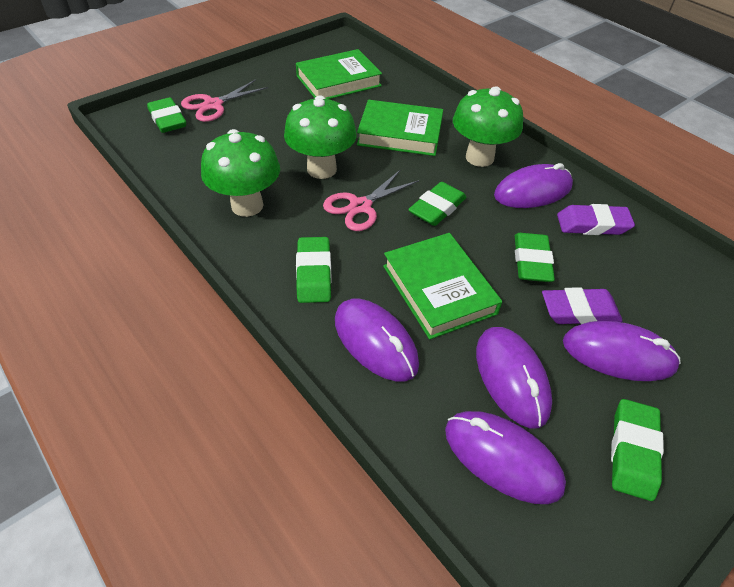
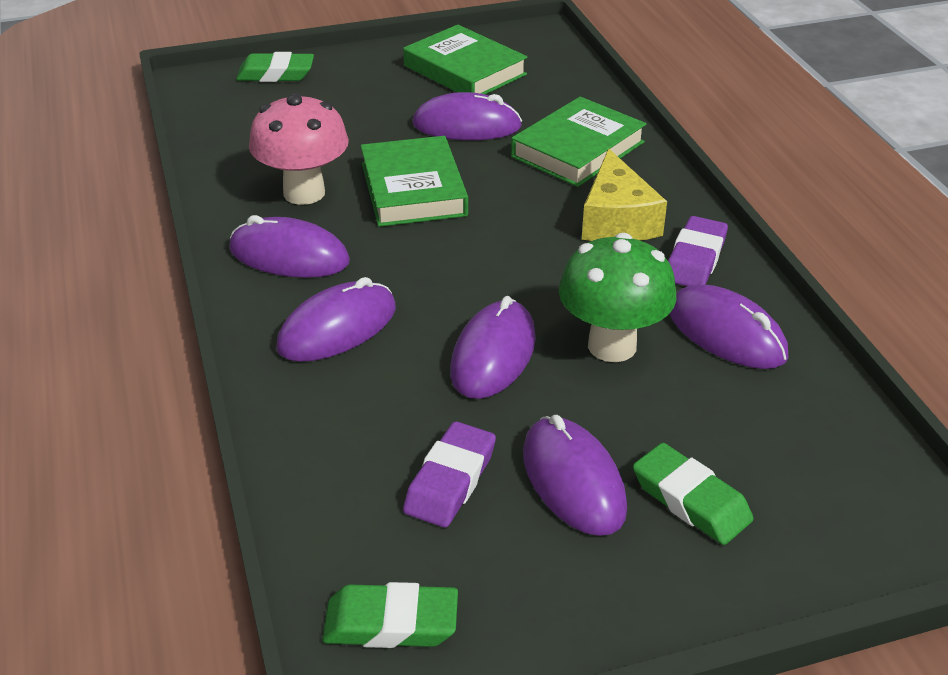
green eraser: [147,97,186,133] [296,237,332,303] [408,182,467,226] [515,233,555,282] [611,399,664,501] = 5 -> [236,52,314,82] [322,582,458,648] [633,443,754,545] = 3
green mushroom: [201,129,280,217] [284,95,357,179] [453,86,523,167] = 3 -> [559,233,677,362] = 1
pink mushroom: none = 0 -> [249,93,349,205] = 1
pink scissors: [181,79,268,122] [323,169,419,231] = 2 -> none = 0
purple mouse: [335,299,419,381] [445,411,566,504] [476,327,552,428] [494,163,573,208] [563,321,681,381] = 5 -> [229,215,350,278] [276,277,396,362] [412,92,522,140] [450,296,536,399] [523,415,627,536] [670,284,788,369] = 6
yellow cheese: none = 0 -> [582,149,667,241] = 1

